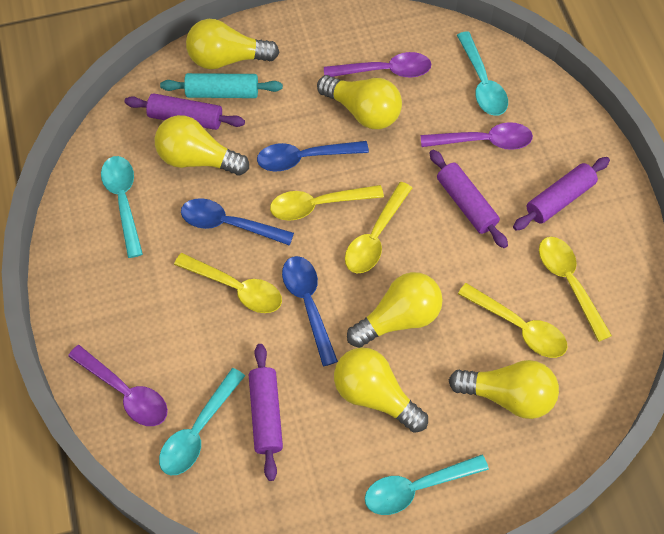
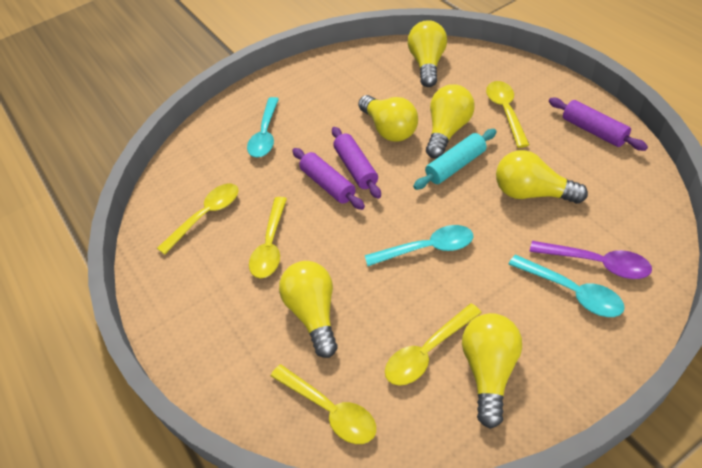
blue spoon: [181,198,294,246] [257,141,369,171] [282,256,338,366] = 3 -> none = 0
purple rolling pin: [124,93,245,130] [249,344,283,481] [429,150,508,248] [513,157,610,231] = 4 -> [292,148,365,210] [332,127,381,199] [549,98,648,151] = 3
purple spoon: [68,345,168,426] [324,52,431,77] [421,122,533,150] = 3 -> [530,241,652,279] = 1
turquoise spoon: [101,156,143,258] [159,368,245,475] [365,455,489,515] [457,31,508,116] = 4 -> [247,97,279,157] [365,225,473,266] [509,255,625,317] = 3

